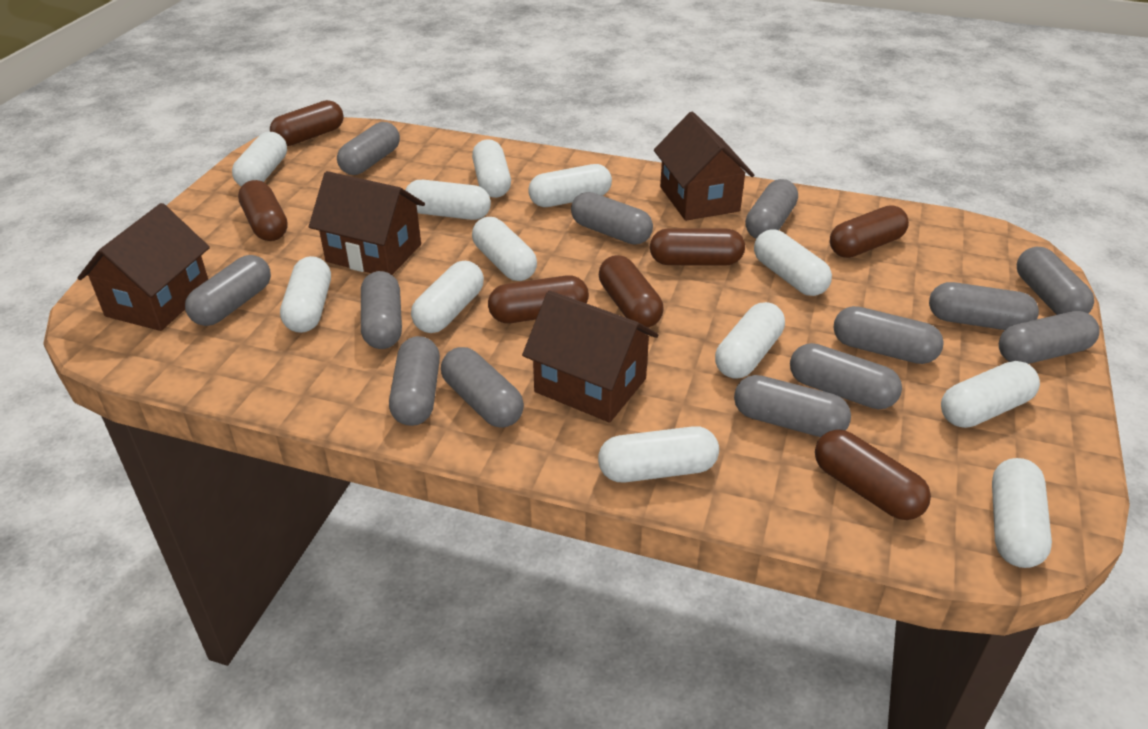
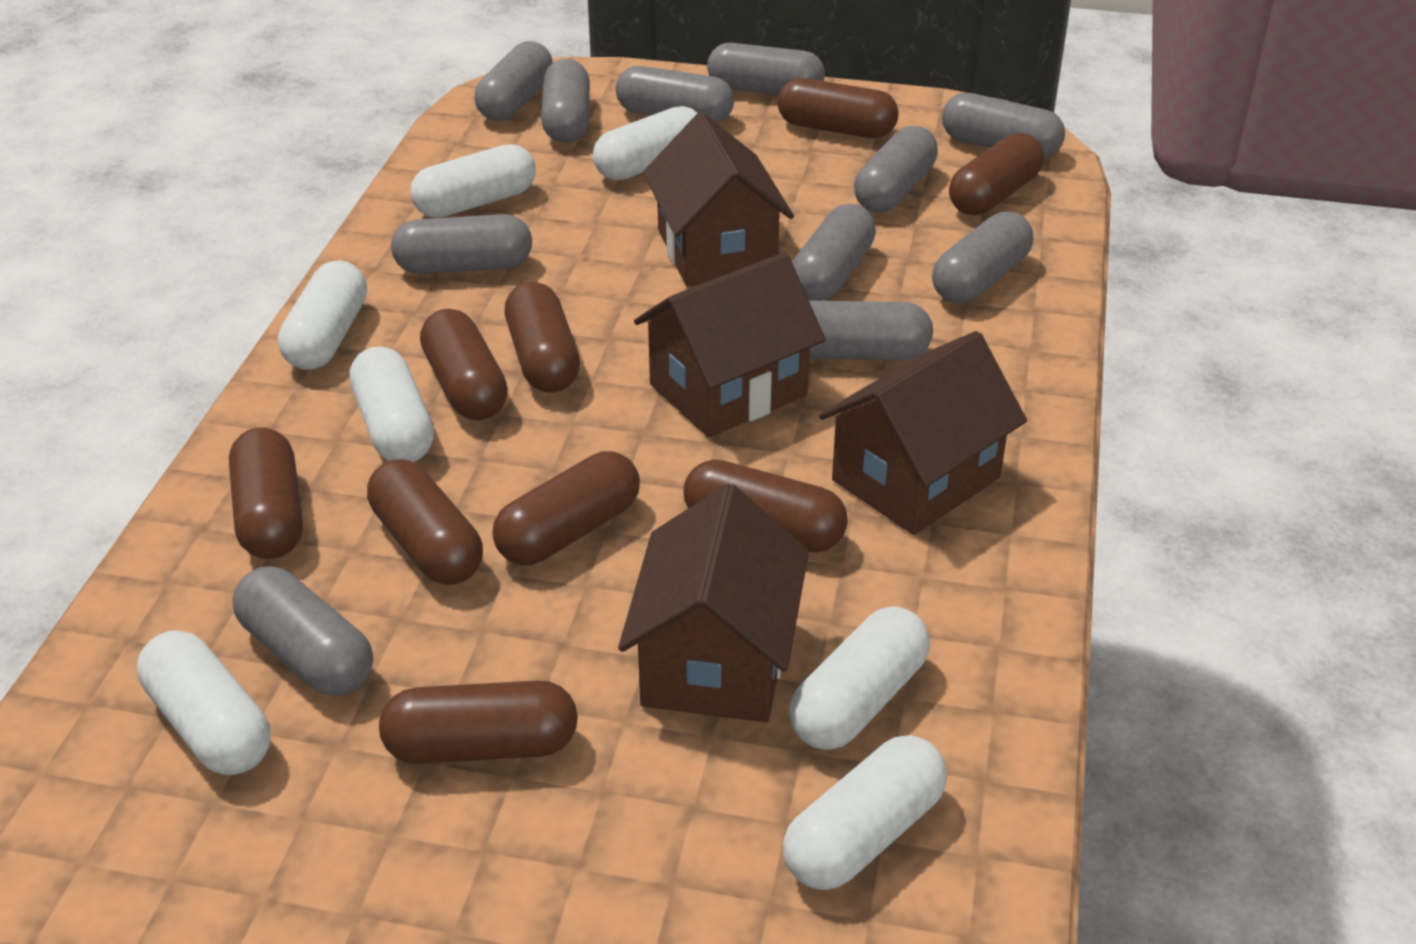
brown capsule: [238,180,288,241] [270,100,344,146] [488,275,589,323] [599,255,663,328] [650,228,745,266] [815,429,931,520] [830,205,909,258] = 7 -> [229,427,303,559] [367,459,483,585] [379,680,578,764] [420,309,508,420] [492,451,640,565] [504,282,580,393] [683,459,848,553] [777,78,899,138] [949,133,1044,215] = 9
grey capsule: [185,255,271,326] [337,122,400,175] [361,271,402,349] [389,336,440,426] [441,347,524,428] [571,192,653,245] [734,375,851,437] [745,179,798,239] [790,343,902,409] [833,306,944,364] [929,282,1039,330] [999,311,1099,364] [1017,247,1094,315] = 13 -> [232,566,373,696] [391,214,532,274] [474,41,553,121] [541,59,590,143] [616,66,734,123] [707,43,825,95] [792,204,876,301] [809,301,933,360] [854,126,938,212] [932,211,1033,303] [942,93,1065,158] = 11
white capsule: [232,132,287,187] [280,256,331,333] [405,180,491,220] [411,261,484,333] [472,139,511,198] [472,217,537,281] [528,164,612,207] [598,426,719,482] [715,302,785,379] [754,229,832,296] [941,361,1040,428] [992,458,1052,568] = 12 -> [137,630,271,775] [278,261,367,370] [349,346,434,462] [410,144,536,218] [593,106,697,180] [783,735,947,890] [789,606,930,750] = 7

